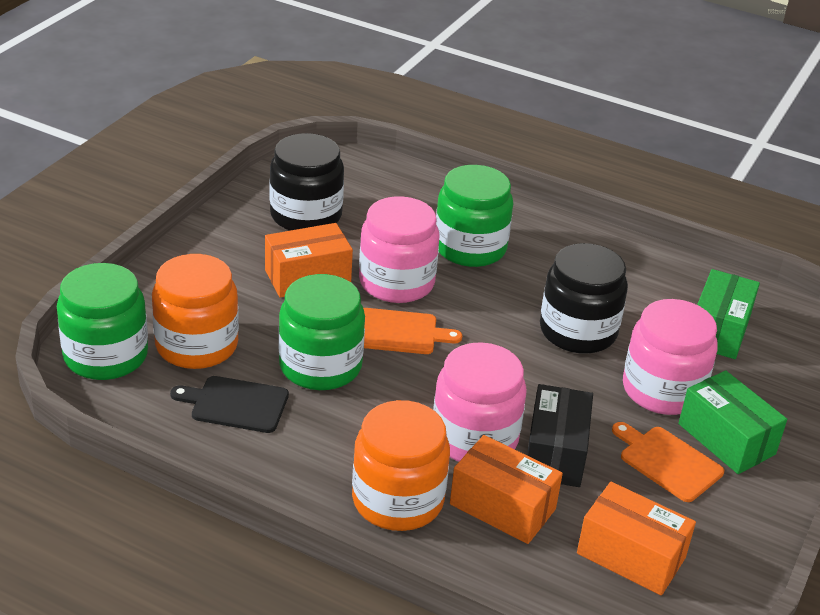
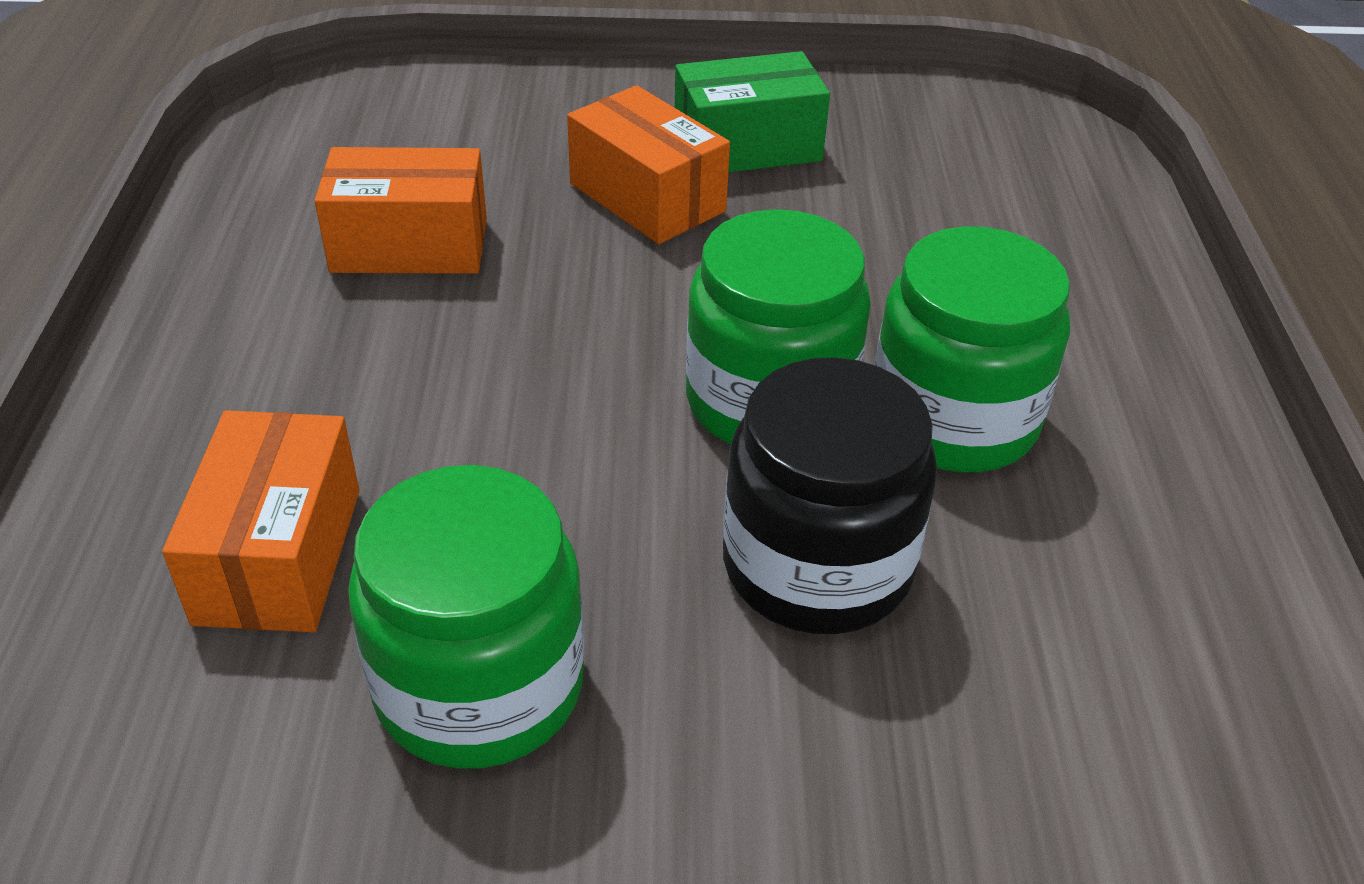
black box: [527,384,593,487] = 1 -> none = 0
black cutting board: [170,376,289,433] = 1 -> none = 0
black jar: [269,133,344,231] [540,243,628,354] = 2 -> [723,357,937,634] = 1
green box: [678,370,787,474] [697,269,760,359] = 2 -> [675,51,830,173] = 1
orange cutting board: [363,308,462,354] [612,422,724,502] = 2 -> none = 0
orange jar: [152,254,239,369] [352,400,450,531] = 2 -> none = 0
pink jar: [359,196,440,303] [433,342,527,462] [623,299,718,415] = 3 -> none = 0

